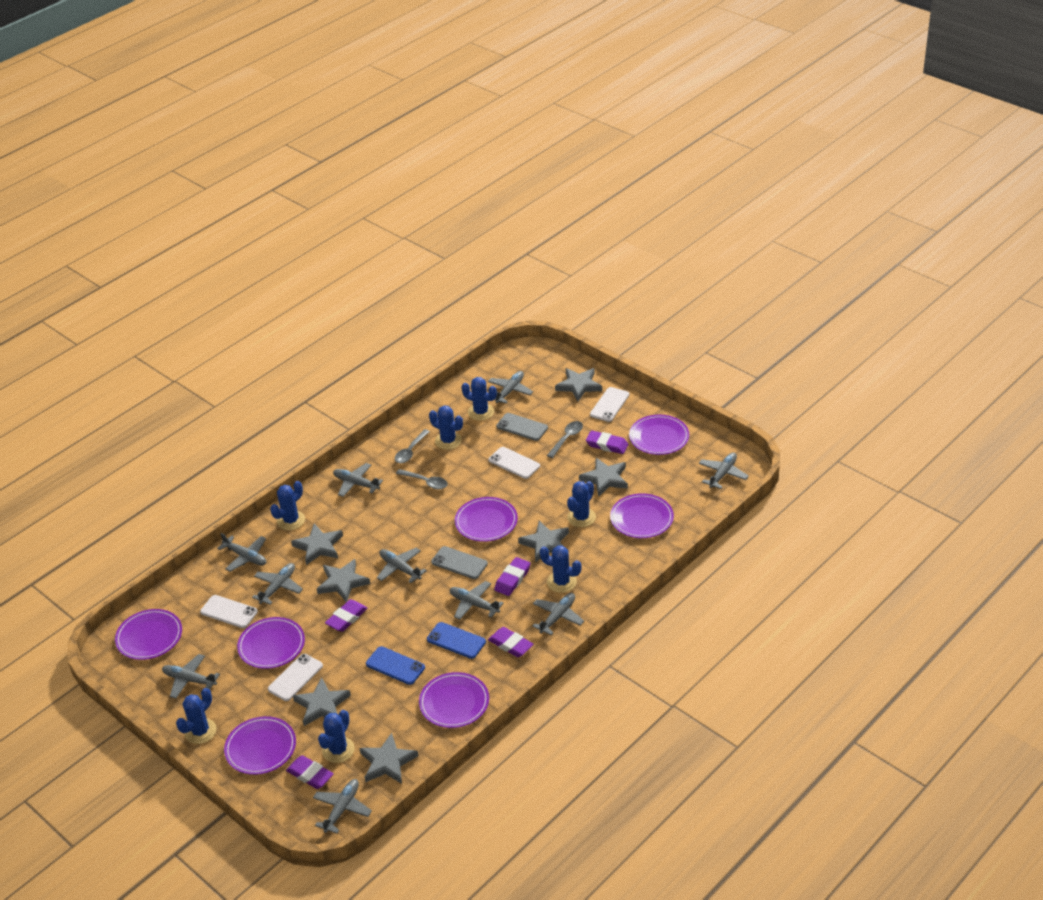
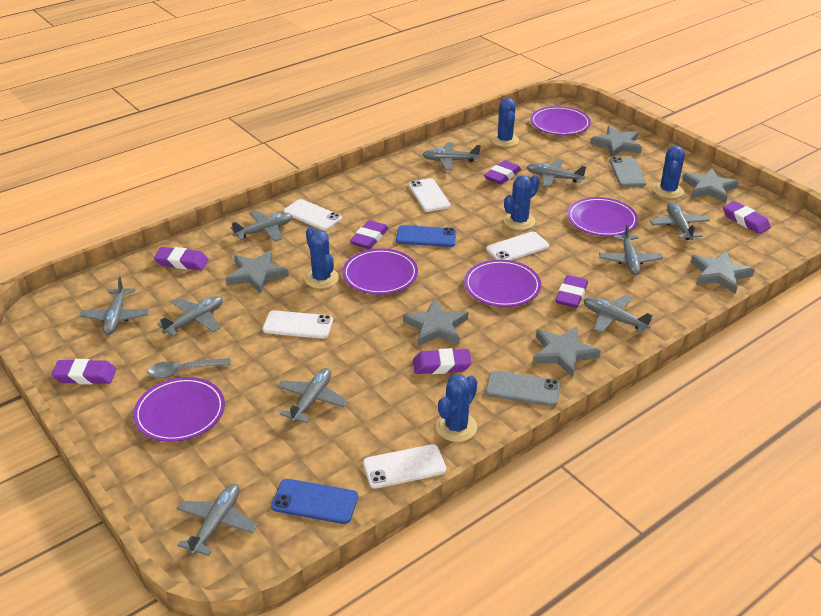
blue cactus: [176,688,217,744] [270,481,305,530] [318,710,355,763] [429,406,463,450] [461,377,497,421] [540,545,581,593] [567,481,596,527] = 7 -> [305,227,339,289] [436,374,477,442] [491,98,519,147] [504,175,540,230] [653,146,685,199] = 5
grey spoon: [395,429,430,463] [396,469,448,489] [547,421,583,458] = 3 -> [147,358,231,378] = 1
grey star: [291,524,343,565] [293,677,351,726] [317,559,370,602] [359,733,418,784] [518,521,569,563] [555,368,602,401] [579,458,628,497] = 7 -> [226,250,289,294] [403,299,468,346] [533,326,601,378] [591,126,642,157] [682,168,739,203] [691,250,755,294] = 6
purple eraser: [286,755,334,789] [325,600,367,632] [488,627,533,657] [494,557,531,596] [586,431,629,454] = 5 -> [51,359,116,385] [154,247,209,270] [350,220,389,249] [413,348,472,374] [484,160,521,185] [556,275,588,308] [723,201,771,234] = 7
purple plate: [115,609,182,660] [224,716,296,775] [237,617,305,669] [419,672,489,728] [455,497,518,542] [610,493,674,538] [629,415,689,455] = 7 -> [133,377,225,442] [342,249,418,294] [464,260,541,307] [531,106,591,135] [567,197,638,236] = 5
white phone: [200,595,258,628] [268,654,323,701] [488,447,540,479] [590,387,630,422] = 4 -> [263,310,333,339] [283,199,342,230] [363,444,446,489] [408,178,451,212] [486,232,549,261] = 5

